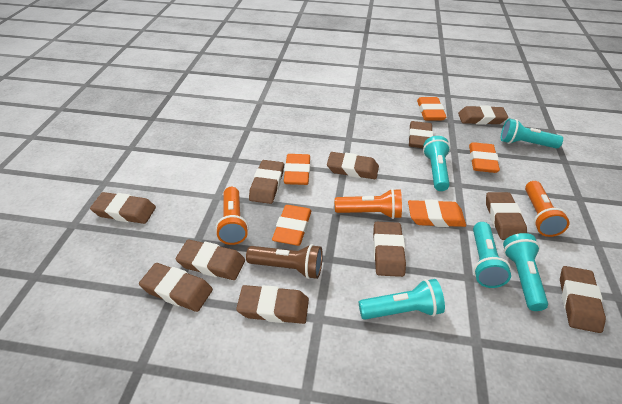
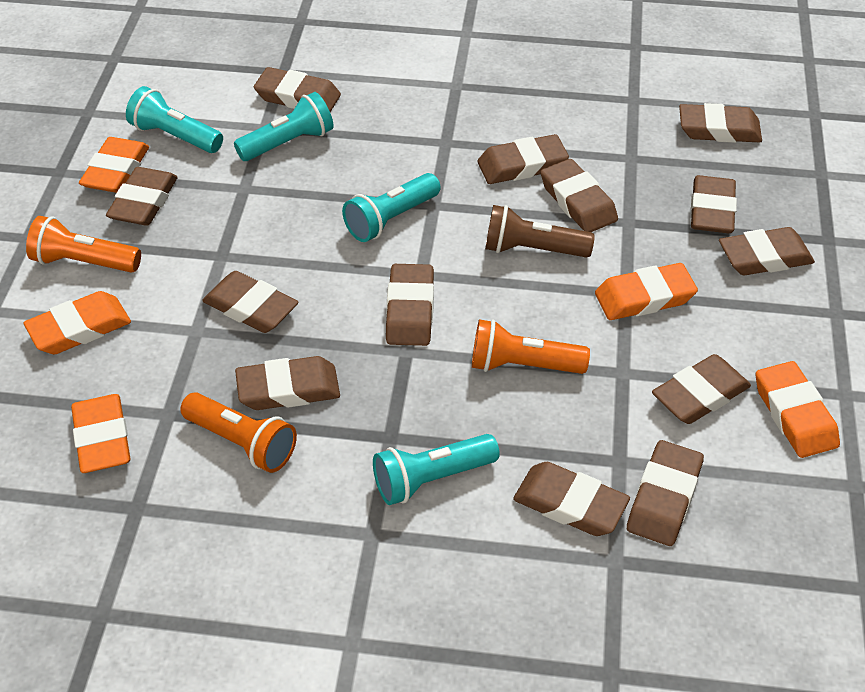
brown eraser: [90,192,156,224] [139,263,213,312] [175,240,245,280] [236,285,309,324] [249,160,284,204] [327,152,379,179] [373,222,406,277] [409,121,433,148] [458,105,508,125] [486,192,527,240] [560,266,606,333] = 11 -> [106,167,178,225] [202,271,299,333] [235,356,340,410] [254,67,341,112] [386,264,434,346] [477,134,569,184] [513,462,630,536] [541,159,618,232] [627,440,704,546] [652,354,751,424] [679,103,762,143] [691,175,737,233] [719,227,815,275] = 13
turquoise flashlight: [359,279,445,320] [423,136,450,191] [473,222,511,288] [501,118,563,149] [503,233,548,311] = 5 -> [126,86,223,153] [234,92,334,161] [342,173,441,242] [373,434,500,505] = 4

